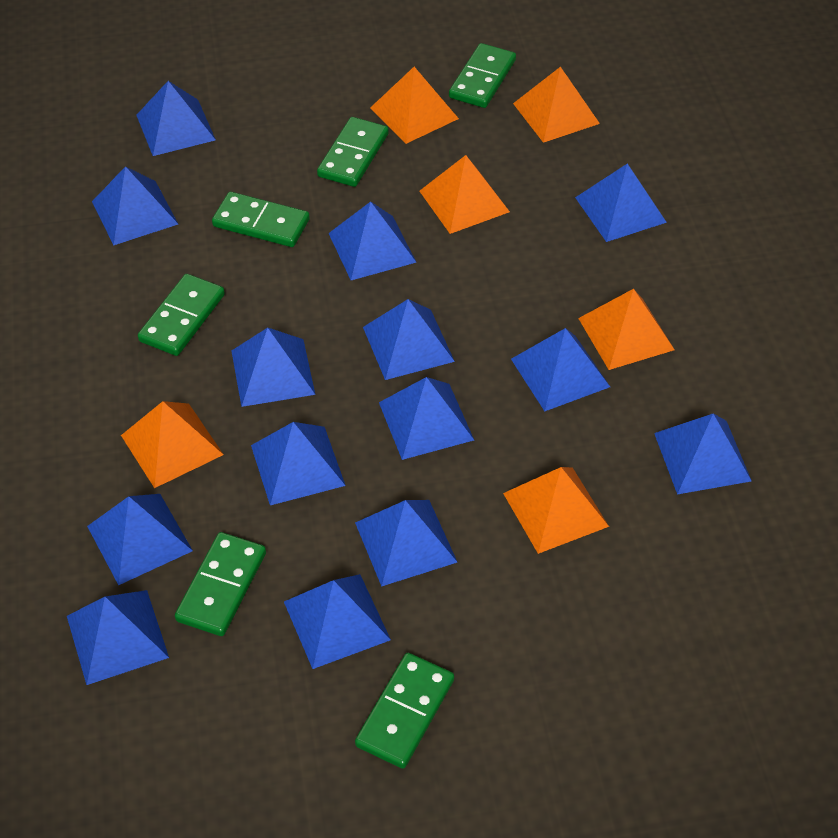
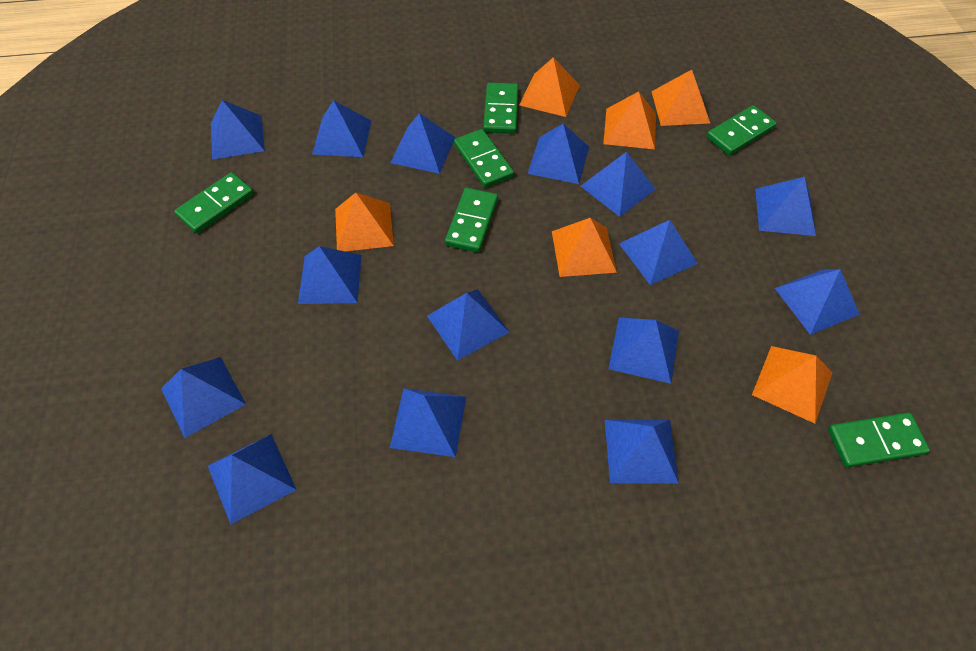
blue pyramid: [67,590,169,685] [87,494,193,585] [92,166,178,246] [136,81,216,156] [231,328,315,407] [251,422,346,505] [284,574,391,669] [329,202,417,280] [355,500,457,587] [363,299,455,380] [379,377,474,460] [511,328,610,411] [575,164,667,242] [654,413,751,494] = 14 -> [161,357,246,438] [208,434,297,524] [211,100,265,160] [298,246,362,304] [312,100,371,157] [390,113,456,174] [390,388,466,457] [427,289,509,361] [527,124,589,184] [581,152,656,217] [605,420,679,484] [608,318,679,384] [619,220,698,285] [755,177,816,236] [775,269,860,335] = 15

